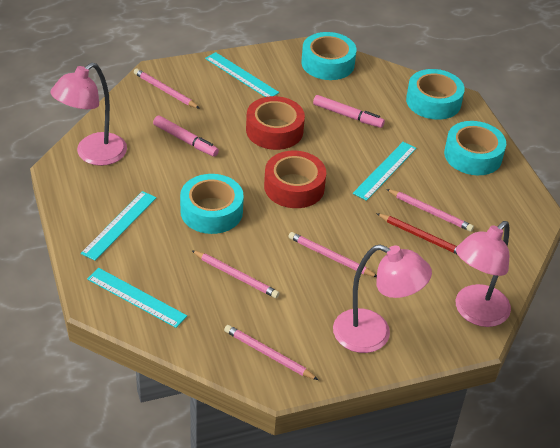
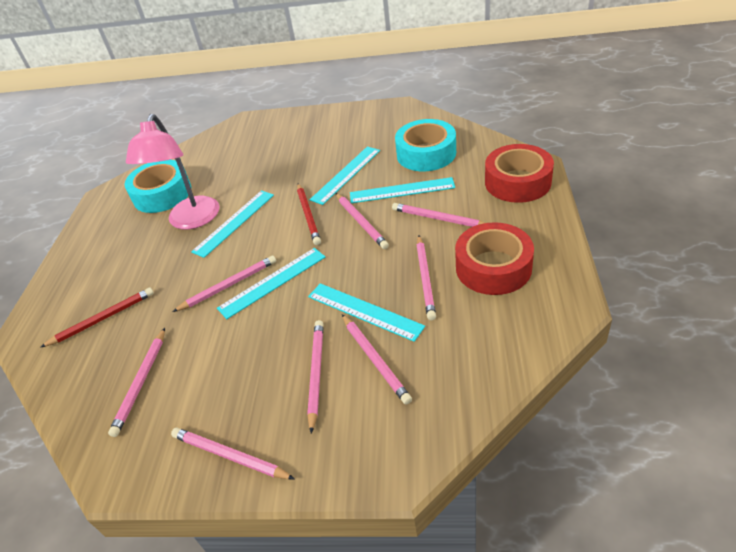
pink lamp: [50,62,127,166] [333,244,432,353] [456,221,511,327] = 3 -> [126,114,219,230] = 1
pink marker: [153,116,219,157] [313,95,385,128] = 2 -> none = 0
pink pencil: [134,69,200,109] [191,250,279,298] [224,325,318,380] [288,232,377,277] [386,189,474,232] = 5 -> [108,328,165,437] [171,428,295,479] [172,255,276,312] [307,320,324,433] [336,193,389,249] [342,314,412,405] [392,203,485,227] [416,235,436,320] = 8
red pencil: [376,213,458,255] = 1 -> [40,288,154,348] [297,183,321,245] = 2
turquoise ruler: [81,191,156,261] [87,268,187,328] [205,52,279,97] [353,142,416,201] = 4 -> [191,190,274,258] [217,248,325,319] [308,283,425,342] [310,147,380,205] [350,177,455,203] = 5
turquoise tape: [180,174,244,234] [301,32,356,80] [406,69,465,120] [444,121,506,175] = 4 -> [125,160,191,213] [395,119,456,171] = 2

